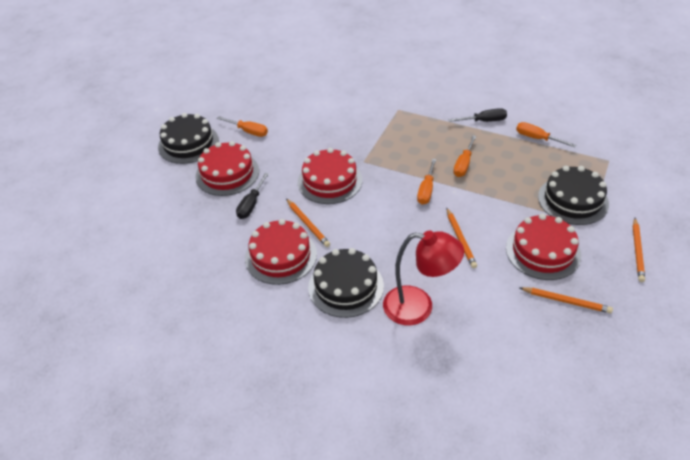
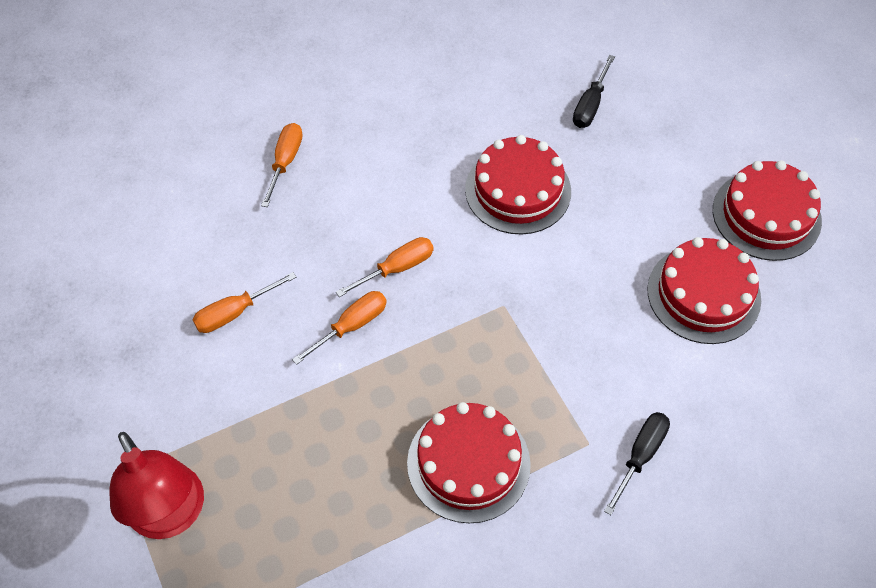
black cake: [158,113,219,164] [308,248,384,318] [538,166,609,225] = 3 -> none = 0
orange pencil: [286,199,330,247] [447,208,477,268] [520,287,613,313] [633,218,645,282] = 4 -> none = 0

